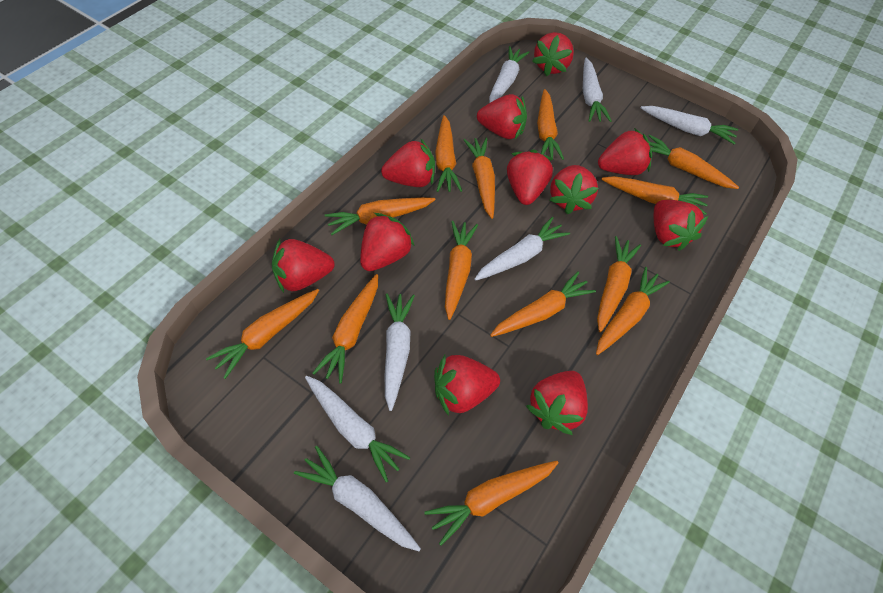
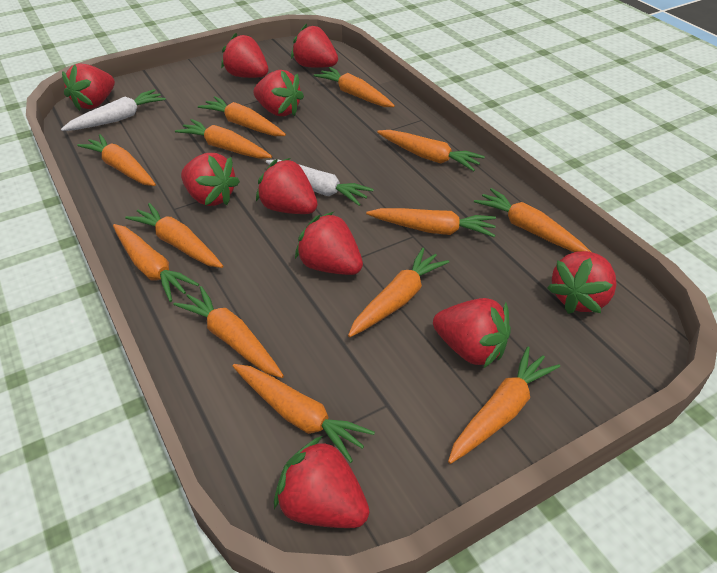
red strawberry: [272,239,335,293] [360,213,414,271] [381,139,435,187] [434,355,500,416] [477,94,527,139] [507,149,553,205] [526,371,588,435] [532,32,574,76] [550,165,598,214] [598,128,652,175] [654,200,708,251] = 11 -> [62,63,115,111] [181,153,240,206] [221,33,268,78] [254,70,304,116] [256,158,318,214] [274,436,370,528] [291,24,338,68] [295,212,363,275] [433,298,511,368] [547,251,617,314] = 10
white carrot: [294,446,421,551] [305,376,411,482] [385,293,415,411] [474,217,570,281] [489,46,530,103] [583,58,612,122] [641,106,738,144] = 7 -> [61,89,166,131] [266,159,374,206] = 2

